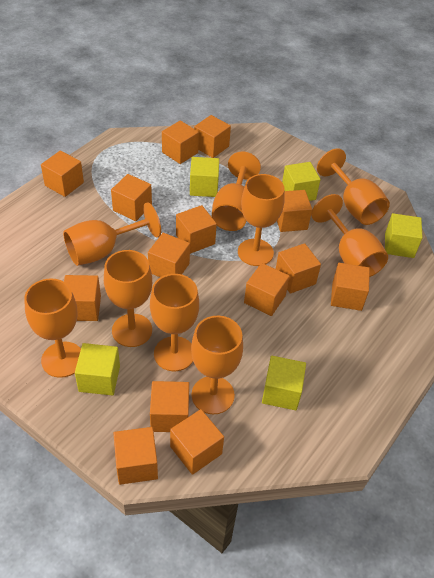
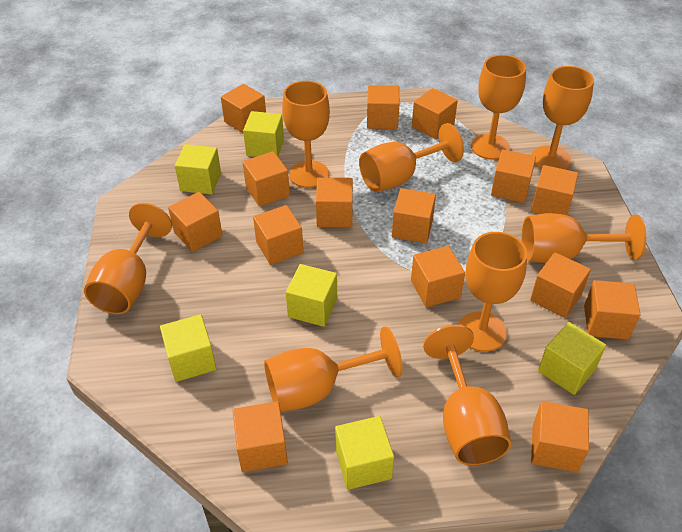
orange cube: [41,150,84,197] [64,275,101,321] [111,174,152,221] [114,427,158,485] [148,233,190,277] [150,381,189,432] [162,120,199,164] [170,409,224,475] [176,205,217,254] [194,115,231,158] [244,263,290,316] [276,243,321,294] [277,190,312,232] [331,263,370,311] = 14 -> [168,192,223,252] [221,84,266,133] [233,401,288,472] [243,151,290,207] [253,205,303,265] [316,178,353,227] [367,85,400,129] [392,188,436,243] [411,246,465,307] [412,88,458,139] [491,150,536,203] [530,252,591,318] [531,165,578,215] [531,401,589,472] [584,280,641,340] = 15
yellow cube: [75,343,120,396] [190,157,219,197] [262,356,306,410] [282,162,321,201] [385,213,423,258] = 5 -> [160,314,216,382] [175,144,221,194] [243,111,284,157] [286,264,337,327] [335,416,394,490] [538,322,606,395] = 6

